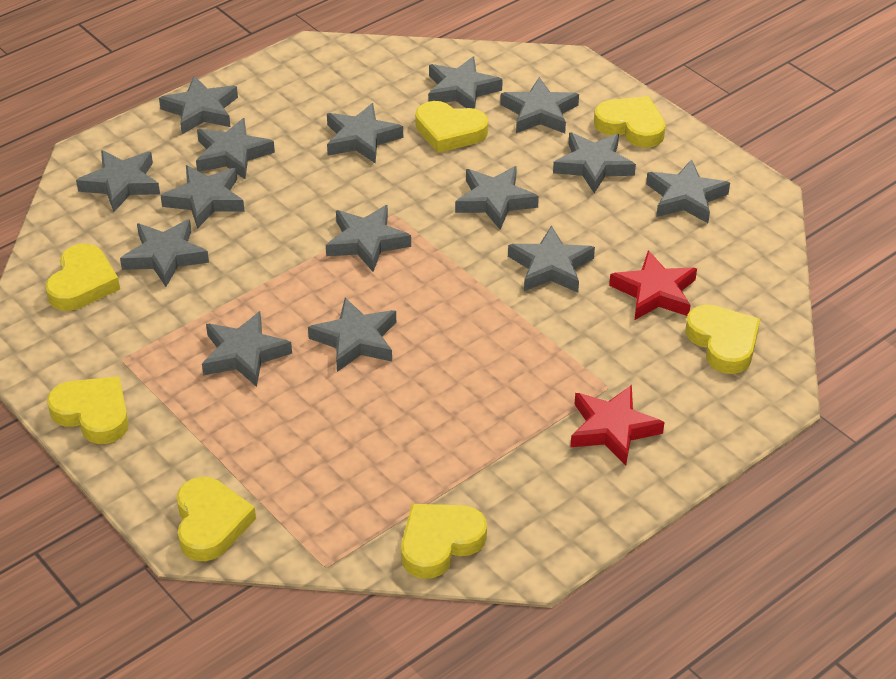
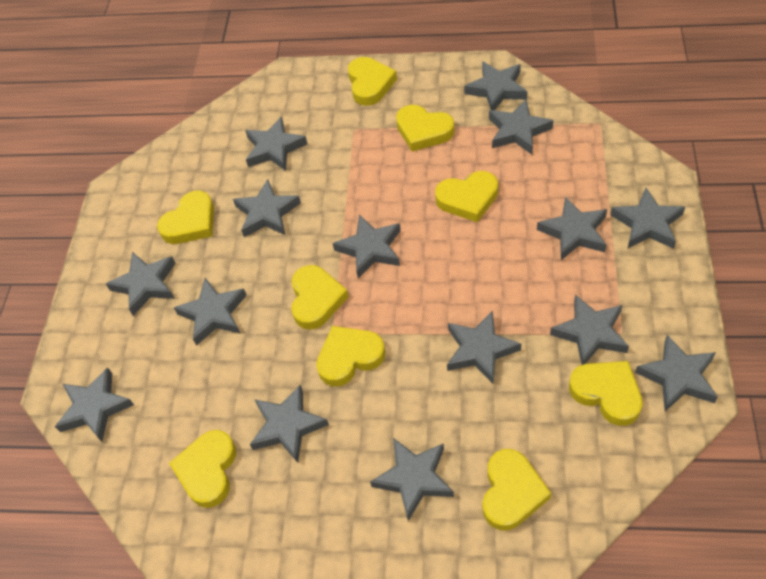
red star: [571,385,664,466] [609,250,697,320] = 2 -> none = 0
yellow heart: [45,244,120,311] [47,376,129,444] [176,477,256,561] [401,504,487,579] [415,101,488,153] [594,96,666,148] [685,304,760,374] = 7 -> [157,191,214,244] [169,430,236,508] [291,265,349,330] [316,326,385,387] [348,57,397,106] [396,105,455,151] [435,171,498,222] [482,449,551,530] [569,361,643,426] = 9

